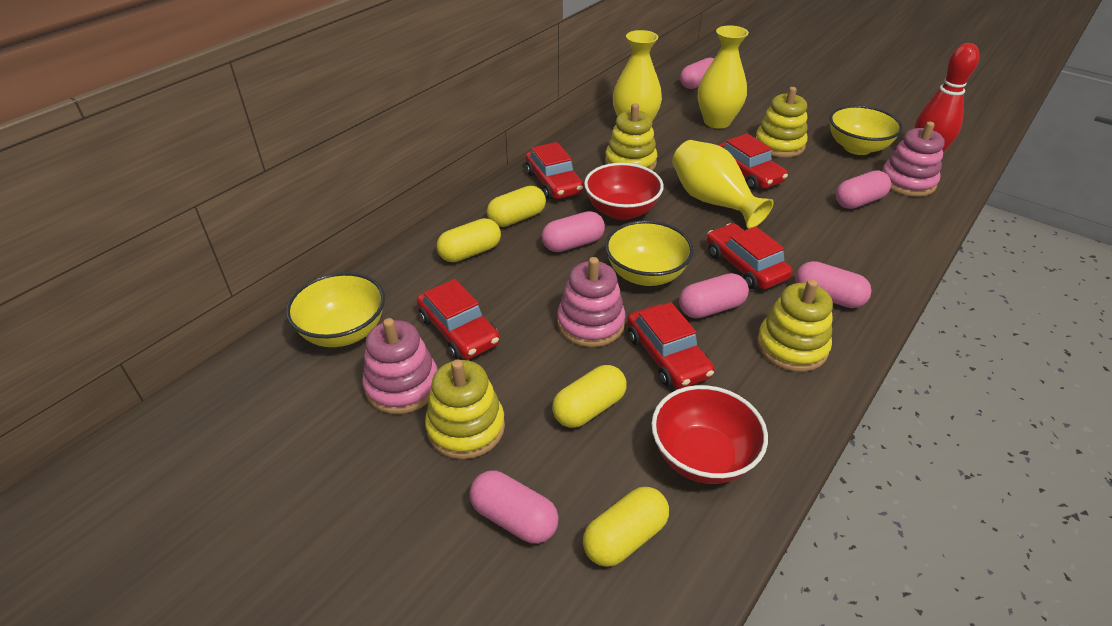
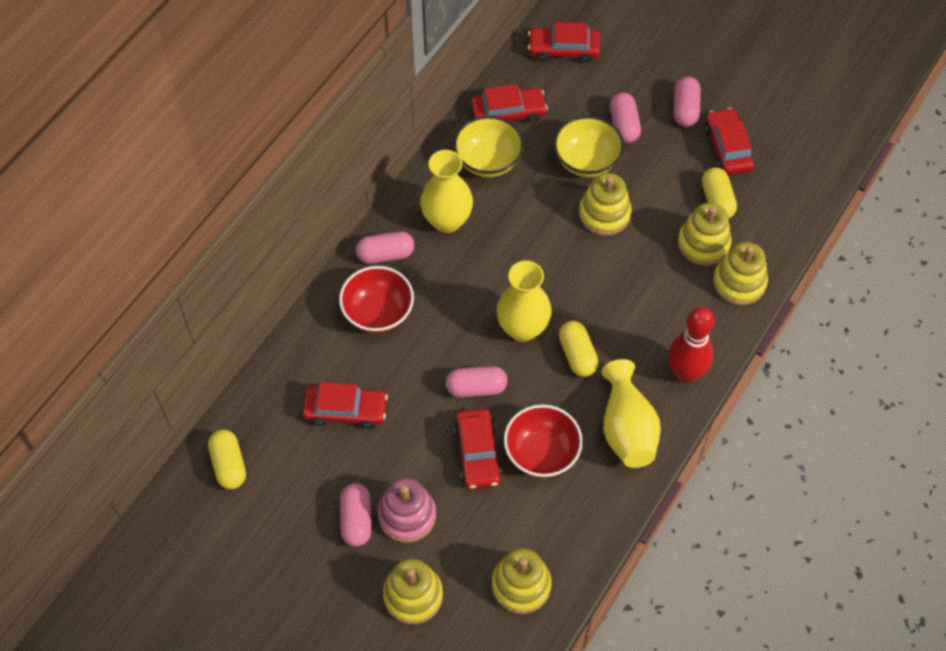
pink capsule: [469,471,559,544] [542,211,605,252] [679,273,749,318] [680,58,714,89] [795,261,871,308] [836,171,891,209] = 6 -> [340,483,371,547] [356,231,414,264] [445,366,508,397] [610,93,641,143] [674,77,701,127] = 5
pink stacking toy: [362,318,438,414] [557,257,626,347] [882,121,945,197] = 3 -> [378,478,436,543] = 1
yellow bowl: [286,272,385,347] [605,220,694,286] [829,105,903,155] = 3 -> [454,116,524,177] [554,116,624,177] = 2
yellow capsule: [437,218,501,262] [487,186,546,227] [552,365,627,428] [583,487,669,567] = 4 -> [208,430,246,489] [559,321,599,377] [702,167,737,219] = 3
yellow stacking toy: [425,360,505,459] [605,103,658,171] [755,87,808,158] [757,279,833,372] = 4 -> [383,559,443,624] [492,548,551,614] [579,173,632,236] [678,203,732,266] [713,242,768,305] = 5

